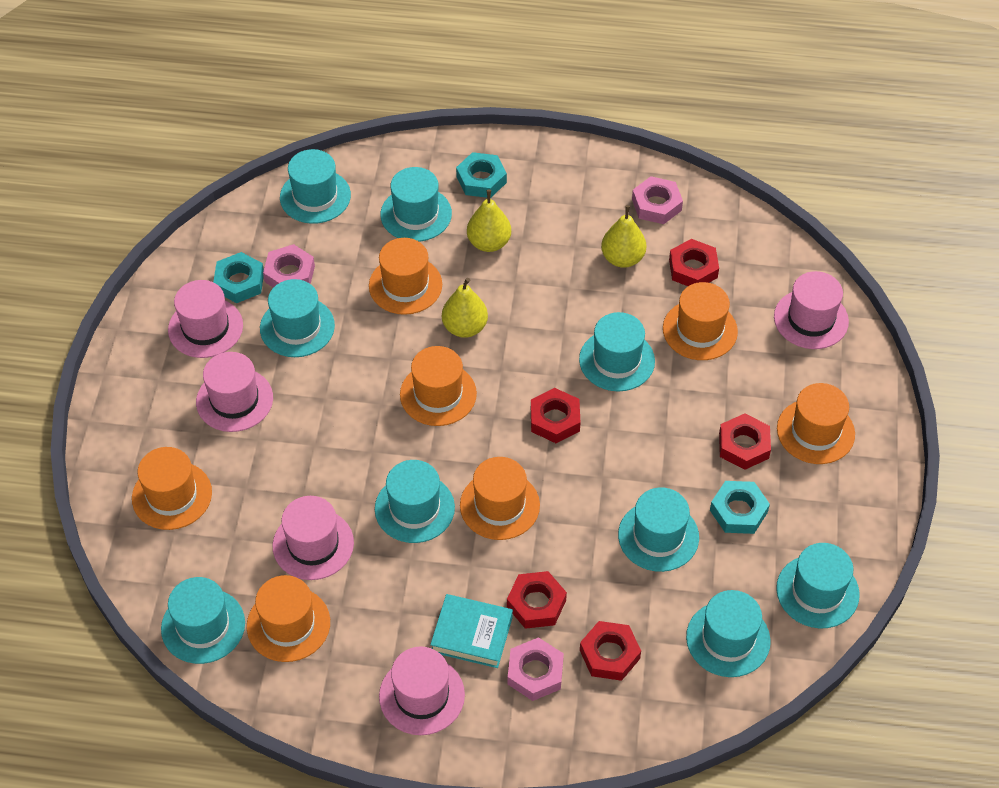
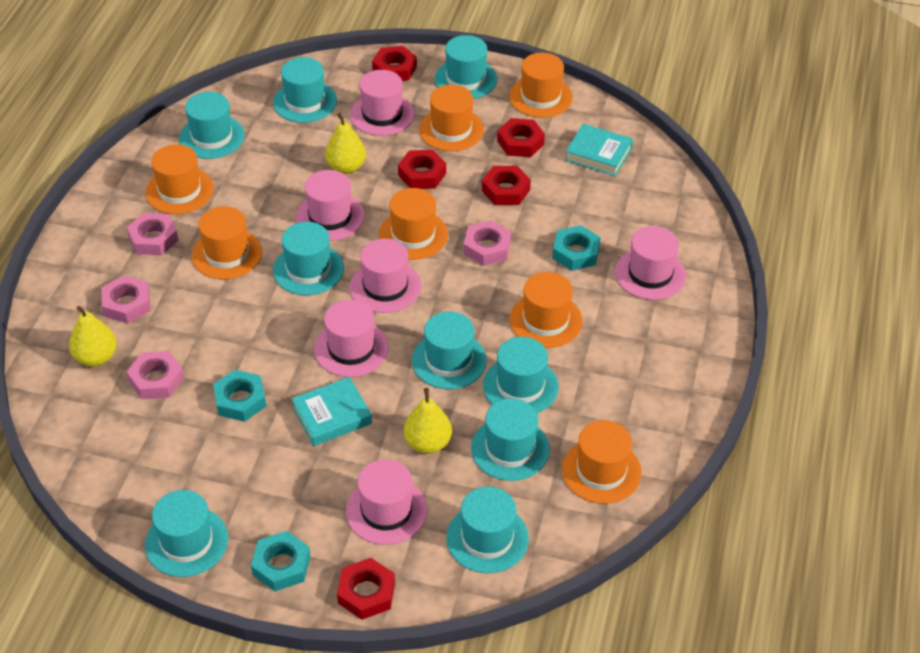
pink hat: [168,280,243,358] [196,352,273,432] [273,496,354,580] [379,646,465,735] [774,271,849,349] = 5 -> [296,170,365,241] [314,300,389,377] [346,459,427,545] [350,70,414,136] [350,239,421,313] [615,226,686,300] = 6
pink nut: [263,244,315,288] [508,637,564,701] [632,176,683,224] = 3 -> [101,275,150,324] [127,213,179,256] [127,351,184,399] [464,220,511,266] = 4
turquoise book: [430,594,513,668] = 1 -> [292,377,372,446] [565,124,633,177] = 2

